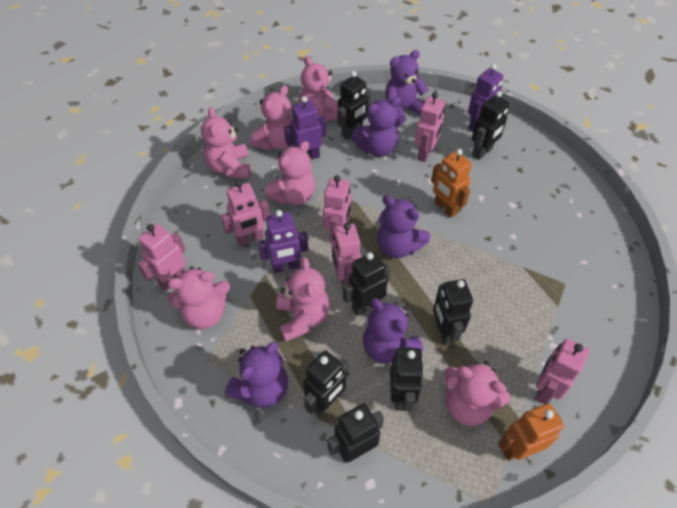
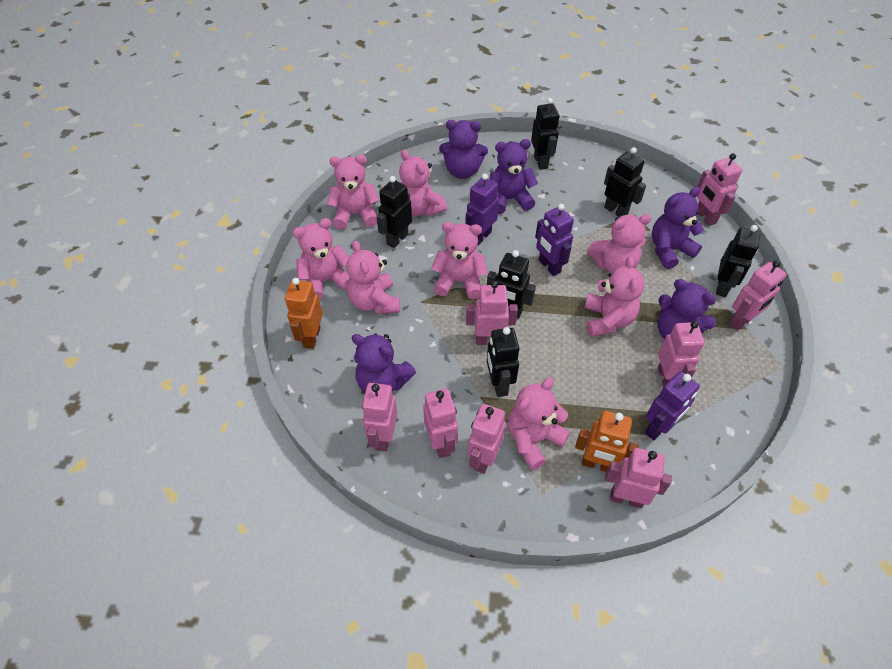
black robot: [303,350,349,416] [327,403,384,463] [338,71,371,140] [343,252,390,316] [390,347,424,411] [433,279,473,345] [472,91,509,160] = 7 -> [377,176,412,248] [487,250,536,319] [487,327,519,397] [531,98,560,170] [604,147,646,216] [716,225,760,297] = 6
pink robot: [138,224,186,291] [221,180,270,246] [323,175,351,243] [332,223,361,285] [414,92,445,162] [535,339,589,405] = 6 -> [362,383,397,451] [423,388,458,458] [466,281,518,345] [468,404,506,474] [605,448,672,508] [658,321,705,387] [697,153,742,226] [729,260,787,330] = 8
pink teddy bear: [168,267,230,329] [201,107,251,178] [250,85,293,151] [265,141,315,205] [276,257,329,342] [299,56,338,121] [444,361,510,426] = 7 -> [293,218,350,300] [327,155,380,229] [346,241,400,314] [399,150,447,217] [431,222,488,299] [508,378,570,470] [584,256,645,337] [587,214,652,273] = 8

